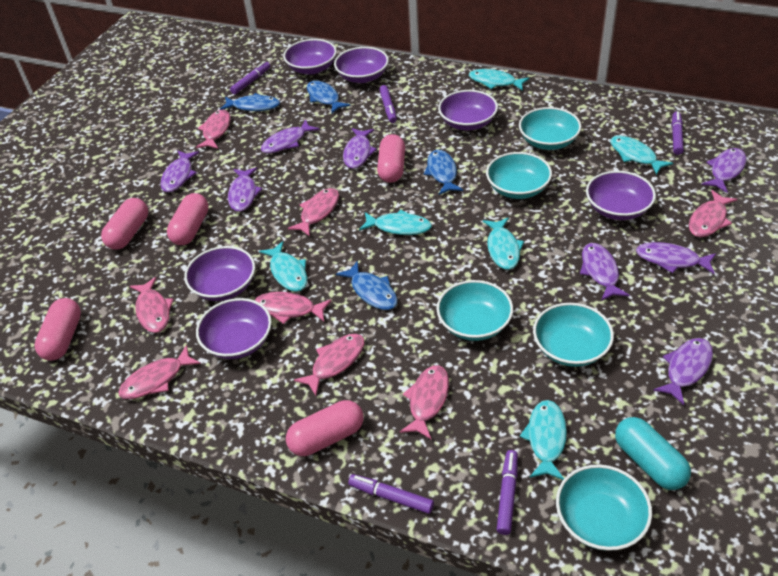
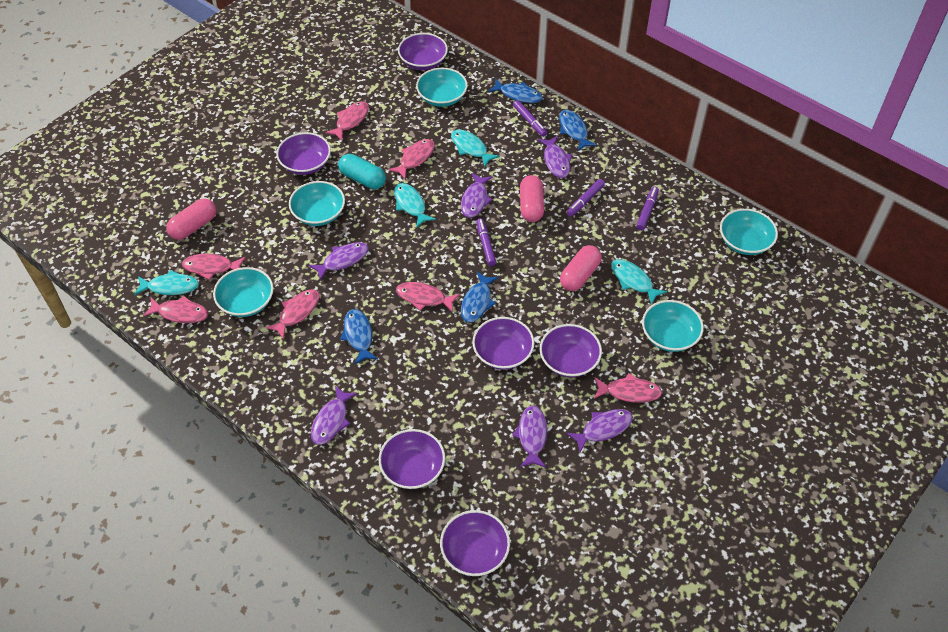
pink capsule: [34,298,81,361] [101,198,148,250] [167,193,209,245] [286,400,363,456] [377,134,405,183] = 5 -> [166,198,216,240] [520,175,544,222] [560,245,602,291] = 3
pink fish: [118,345,201,399] [130,277,174,333] [196,110,231,149] [255,292,332,324] [288,188,339,237] [294,334,365,396] [400,365,449,440] [689,190,738,237] = 8 -> [143,296,208,323] [182,254,246,280] [265,289,319,339] [325,101,369,140] [388,139,435,179] [396,282,460,312] [594,373,662,403] = 7
purple fish: [160,150,200,192] [228,167,263,212] [261,119,320,153] [343,128,377,169] [580,243,630,301] [636,242,716,274] [653,338,713,405] [702,148,747,193] = 8 -> [309,242,369,280] [311,386,357,445] [461,173,493,218] [512,405,547,468] [538,136,572,178] [566,409,633,452] = 6
purple marker: [230,61,270,94] [348,474,434,514] [379,85,397,123] [497,450,518,535] [672,111,684,155] = 5 -> [476,218,496,266] [513,100,547,137] [567,179,605,217] [636,186,659,231] = 4
turquoise fish: [259,241,307,292] [359,210,432,235] [469,69,529,91] [483,217,524,270] [520,400,567,480] [610,136,673,175] = 6 -> [134,270,199,295] [394,183,436,228] [451,130,500,167] [611,259,667,305] = 4

